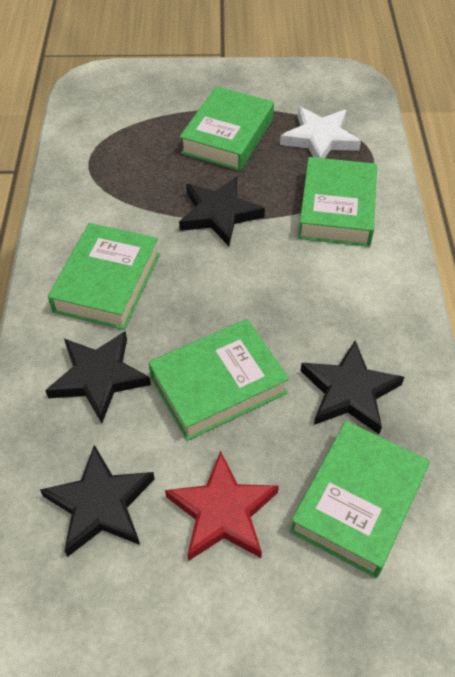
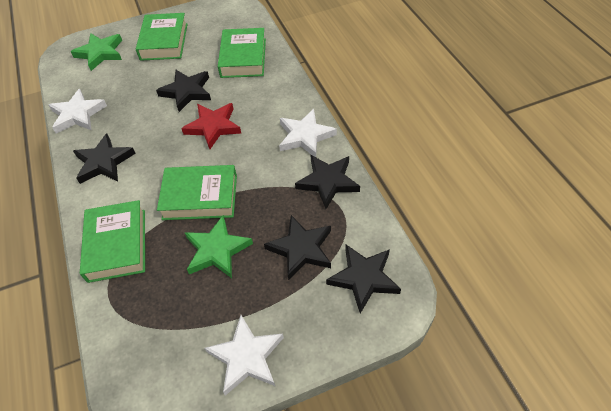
black star: [40,445,155,557] [45,331,151,423] [179,177,265,246] [301,340,404,434] = 4 -> [73,133,136,184] [156,70,211,112] [264,215,331,281] [295,155,360,209] [326,245,401,313] = 5
green book: [48,223,160,330] [148,319,289,441] [180,86,274,171] [290,421,430,578] [298,157,377,247] = 5 -> [80,200,145,283] [136,13,188,61] [157,165,237,220] [218,28,266,78] = 4
green star: none = 0 -> [71,33,122,71] [185,215,253,278] = 2
white star: [280,107,361,158] = 1 -> [49,89,107,133] [204,315,284,396] [279,109,337,157] = 3

